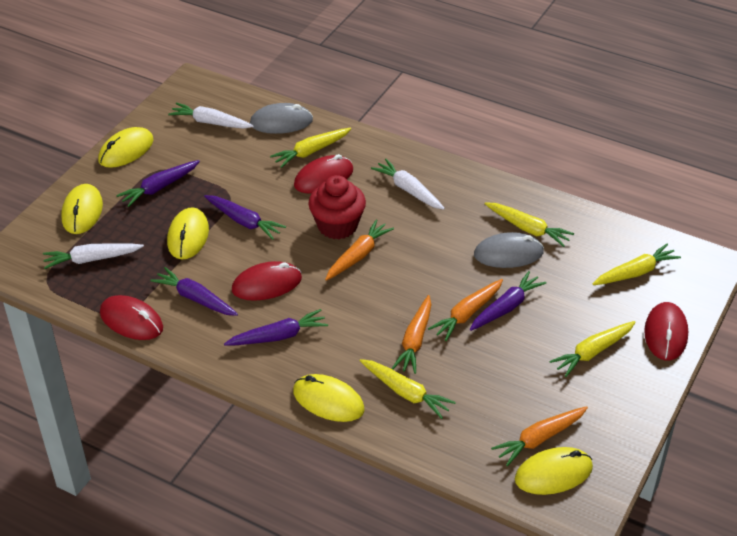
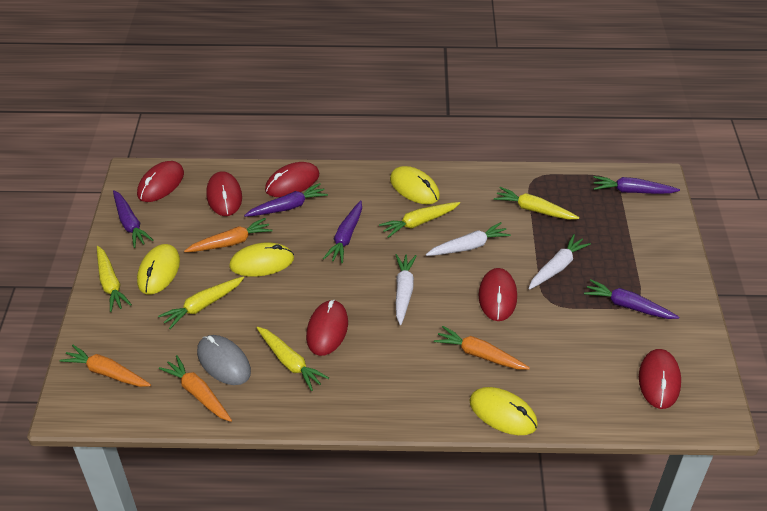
grey mouse: [250,103,313,134] [474,232,544,268] = 2 -> [197,335,251,385] = 1
red cupcake: [308,175,366,239] = 1 -> none = 0
red mouse: [100,295,163,340] [232,261,302,301] [294,154,353,193] [644,302,688,361] = 4 -> [137,161,184,202] [206,171,242,216] [265,162,319,197] [306,300,348,356] [479,268,517,321] [639,349,681,409] = 6
yellow mouse: [61,184,103,234] [98,127,154,168] [167,207,209,259] [293,374,365,422] [515,447,593,495] = 5 -> [137,244,180,294] [229,243,294,277] [390,166,440,204] [470,387,538,435] = 4

